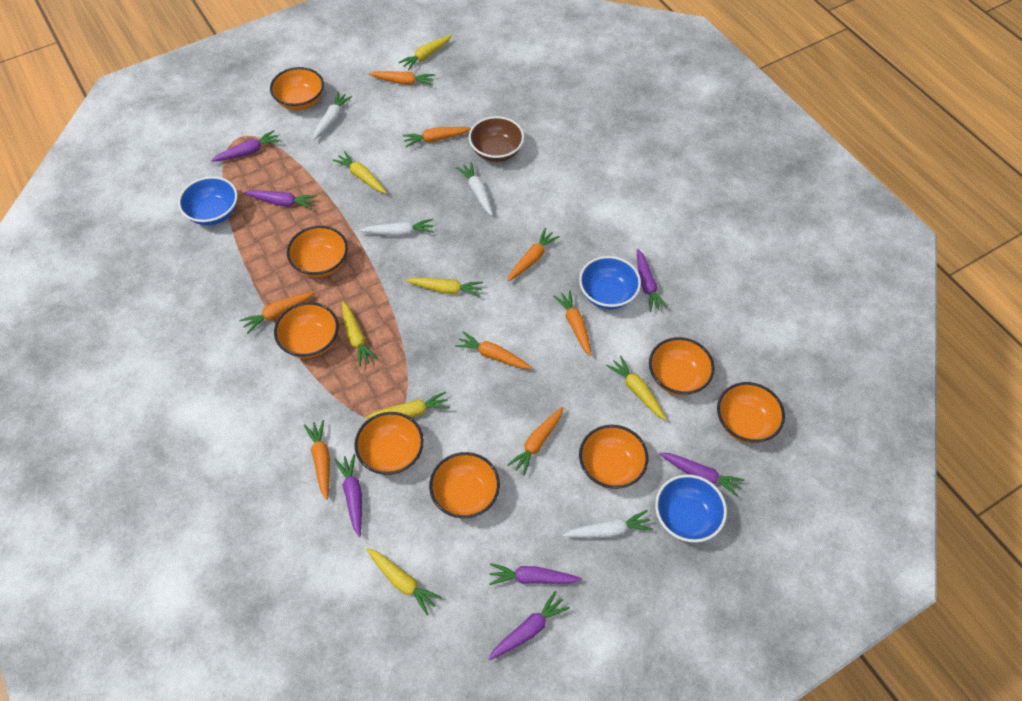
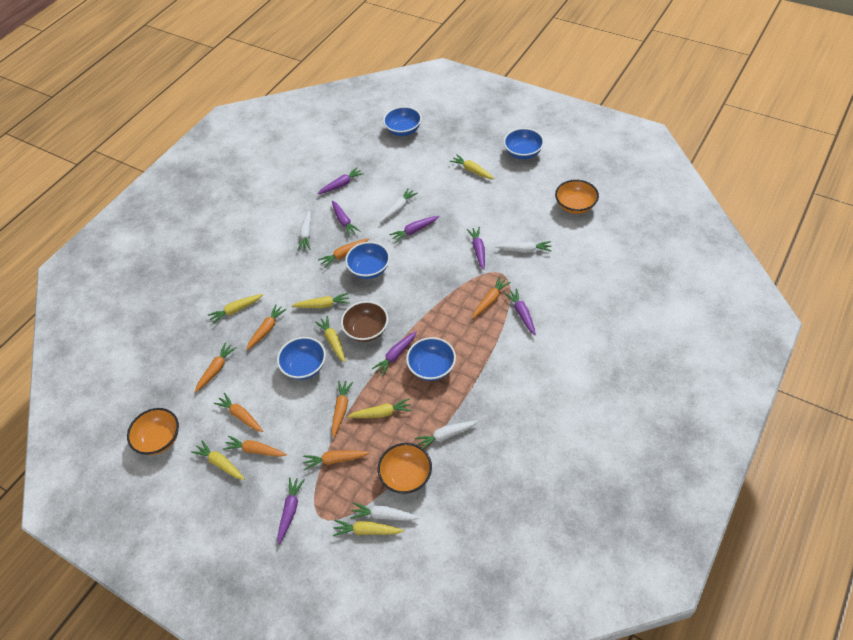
blue bowl: [178,176,238,225] [579,256,641,309] [655,474,727,543] = 3 -> [277,337,326,380] [345,242,390,279] [383,106,422,136] [406,337,456,381] [504,128,544,159] = 5
orange bowl: [270,67,324,110] [274,302,339,358] [287,226,348,277] [354,412,424,475] [429,452,500,518] [579,425,648,489] [649,337,715,396] [717,382,785,443] = 8 -> [127,408,179,455] [378,443,432,494] [555,180,599,214] = 3
white carrot: [313,92,352,140] [359,219,434,236] [456,162,493,216] [563,510,653,538] = 4 -> [297,210,311,250] [350,502,421,521] [379,188,418,223] [414,420,478,449] [495,241,552,253] = 5

